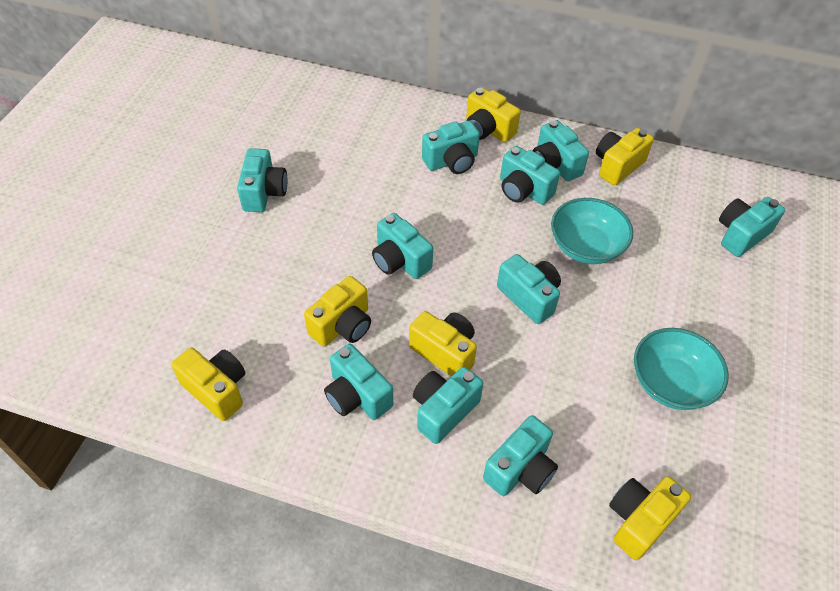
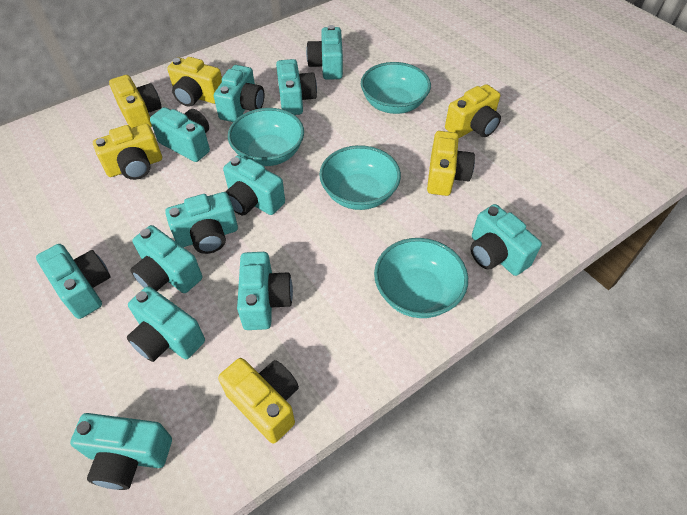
turquoise bowl: [551,198,633,264] [634,328,729,410] = 2 -> [228,108,304,166] [319,145,401,210] [361,62,431,114] [374,238,468,318] = 4
turquoise camera: [237,148,287,212] [324,344,393,420] [372,213,433,279] [413,367,483,444] [422,121,480,174] [483,415,558,496] [497,254,561,324] [500,146,560,205] [533,120,589,181] [719,197,785,257] = 10 -> [36,244,110,319] [70,413,172,490] [127,286,205,362] [130,225,202,293] [150,107,210,162] [165,192,238,254] [214,65,264,122] [223,155,285,215] [237,252,293,330] [276,59,317,115] [306,25,343,80] [470,204,542,276] = 12

